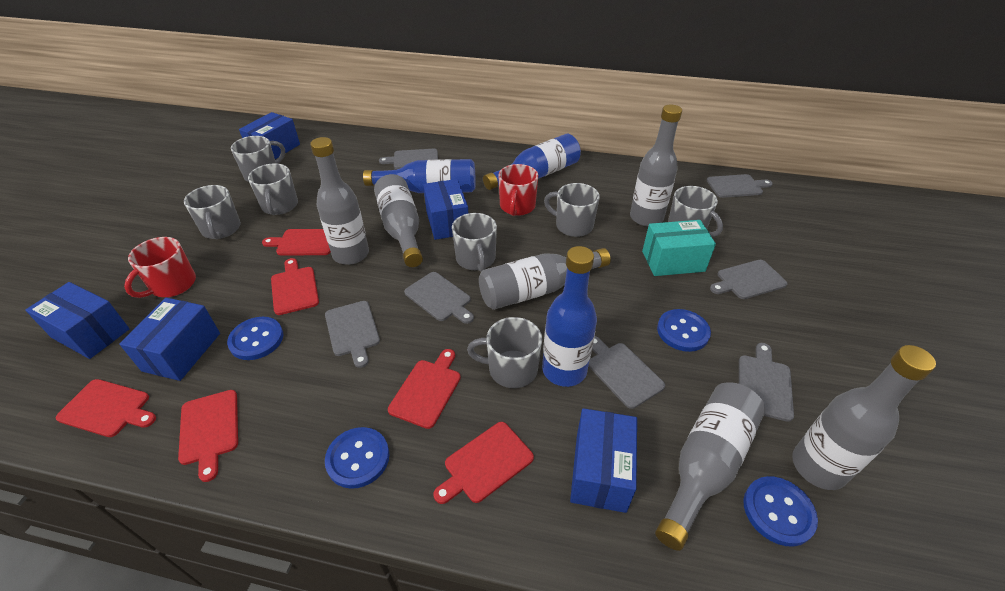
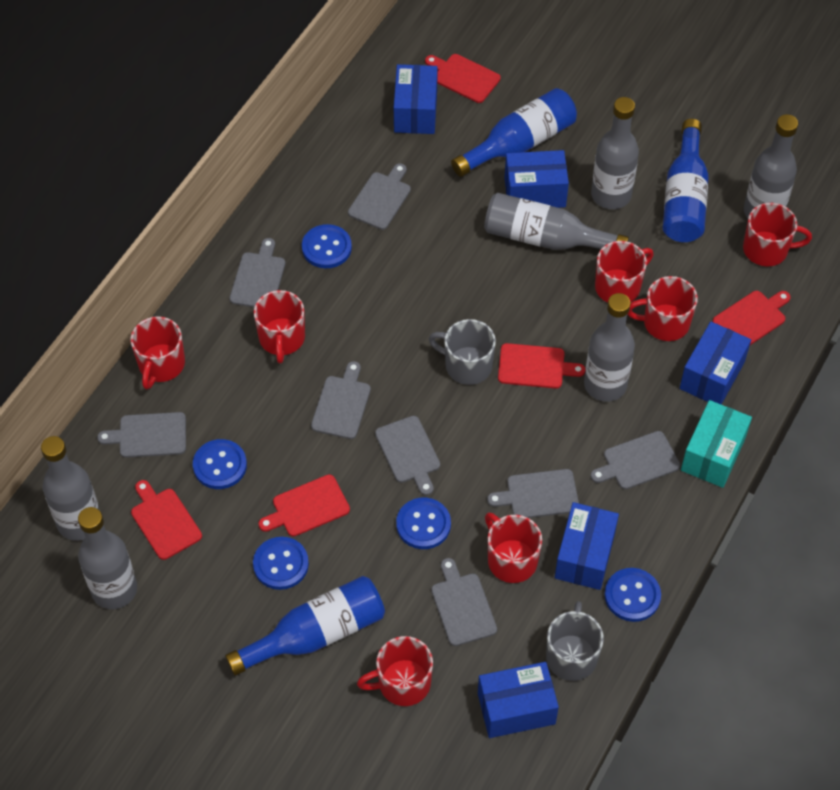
blue button: [227,317,283,360] [325,427,389,489] [657,309,711,352] [743,476,818,547] = 4 -> [193,439,247,489] [253,537,309,590] [302,224,352,268] [396,498,451,549] [605,568,661,622] = 5
grey cutting board: [325,301,380,368] [379,149,438,169] [404,272,474,324] [589,336,665,409] [707,174,773,198] [710,260,788,299] [739,343,794,422] = 7 -> [97,412,186,458] [230,238,286,307] [311,361,371,439] [348,163,411,230] [375,416,440,495] [431,558,497,646] [487,469,579,518] [590,431,680,489] = 8
grey mug: [184,185,241,239] [231,136,285,182] [248,164,298,215] [452,213,497,272] [467,317,542,388] [544,183,600,237] [668,186,723,237] = 7 -> [429,319,496,385] [546,601,604,681] = 2
red cutting board: [56,379,156,437] [178,390,238,482] [262,229,331,255] [271,258,319,315] [388,349,461,429] [433,422,534,504] = 6 -> [131,480,202,560] [258,474,350,537] [425,54,501,103] [498,343,585,389] [712,291,791,345] = 5
red mug: [124,237,196,298] [498,164,538,216] = 2 -> [131,316,185,389] [254,290,305,363] [357,636,433,706] [485,512,542,583] [595,241,653,303] [627,276,698,341] [743,203,812,266] = 7

